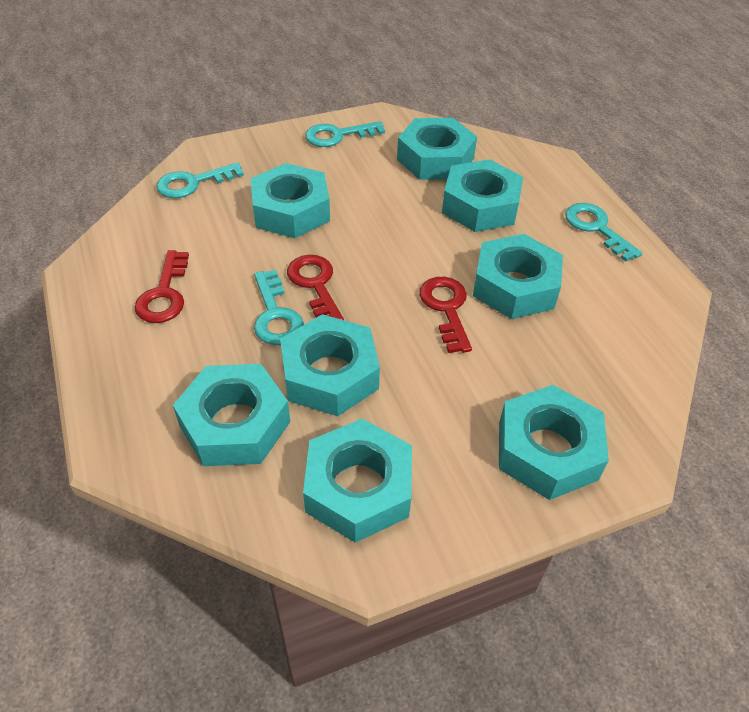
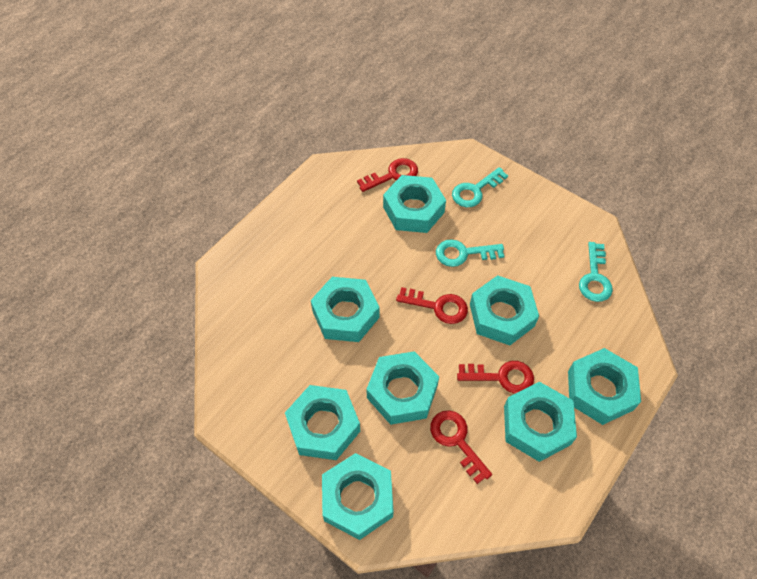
red key: [134,250,189,323] [287,255,344,320] [419,277,472,353] = 3 -> [357,158,418,192] [396,287,468,324] [430,410,492,484] [457,361,534,394] = 4
turquoise key: [156,162,244,198] [254,270,304,345] [305,121,385,147] [565,203,642,262] = 4 -> [436,239,504,267] [452,167,508,207] [579,242,613,302] = 3

